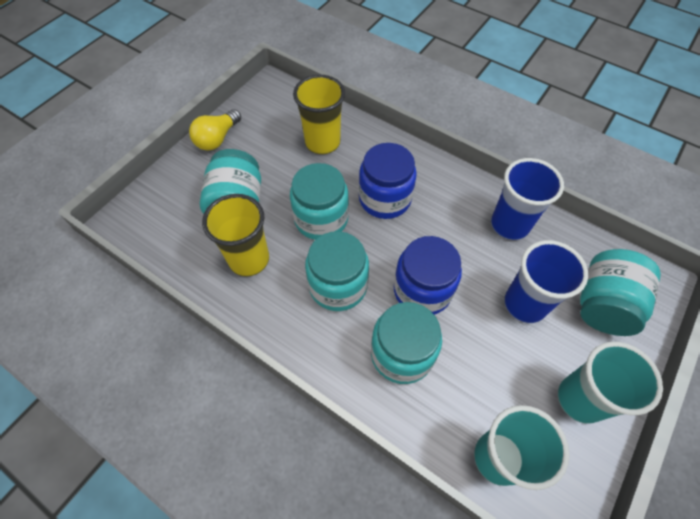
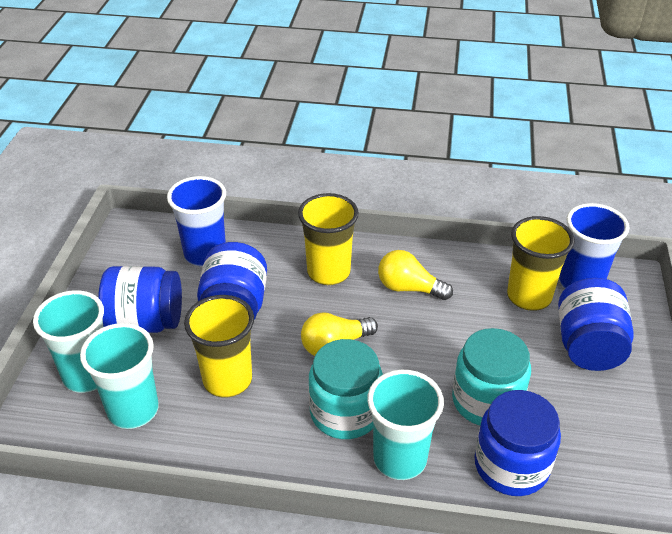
blue jar: [359,143,417,219] [394,236,462,315] = 2 -> [98,266,182,333] [197,242,267,320] [474,390,561,496] [558,278,634,371] = 4
turquoise cup: [474,405,569,490] [558,342,663,424] = 2 -> [33,290,104,393] [80,323,159,429] [367,370,444,480] = 3
turquoise jar: [200,149,261,214] [290,163,349,240] [305,231,369,311] [371,302,442,384] [580,249,661,336] = 5 -> [309,339,383,439] [452,328,531,426] = 2
yellow cup: [202,194,269,276] [293,75,345,154] = 2 -> [184,295,254,398] [298,193,359,285] [507,216,575,311] = 3
yellow light bulb: [189,109,241,151] = 1 -> [301,312,378,356] [378,250,453,300] = 2

